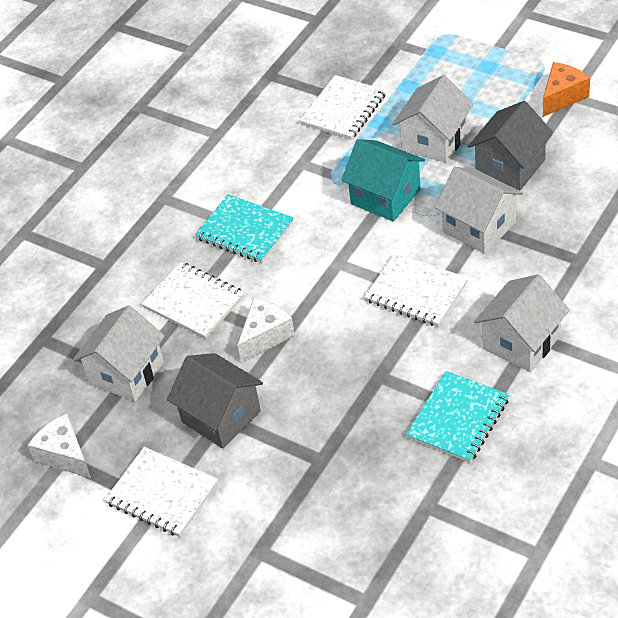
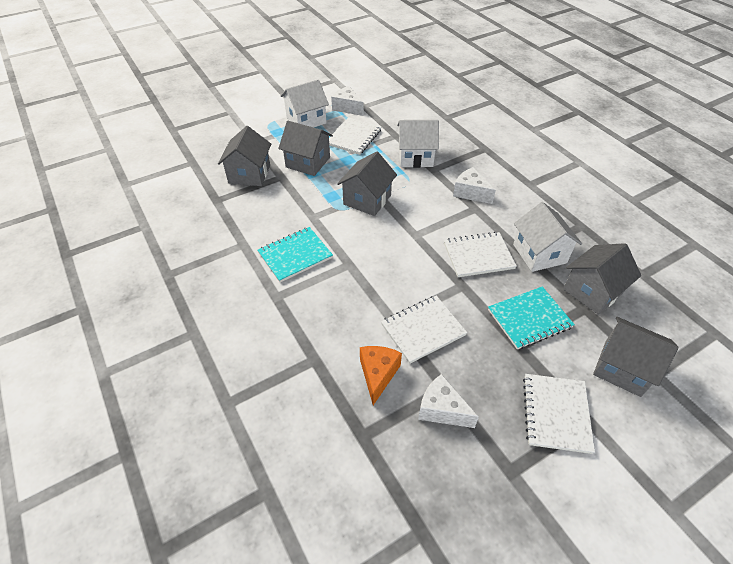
grey house: [167,353,263,448] [468,101,553,191] = 2 -> [218,126,271,186] [278,121,333,176] [337,151,397,216] [563,243,641,315] [593,317,679,397] = 5
turquoise house: [341,139,425,222] = 1 -> none = 0
white cheese: [28,414,91,478] [238,298,295,363] = 2 -> [331,86,363,116] [418,374,479,428] [453,167,496,204] = 3
white house: [73,305,165,402] [393,75,474,163] [435,167,523,254] [474,274,570,372] = 4 -> [281,79,329,128] [397,120,439,168] [513,202,582,272] = 3

